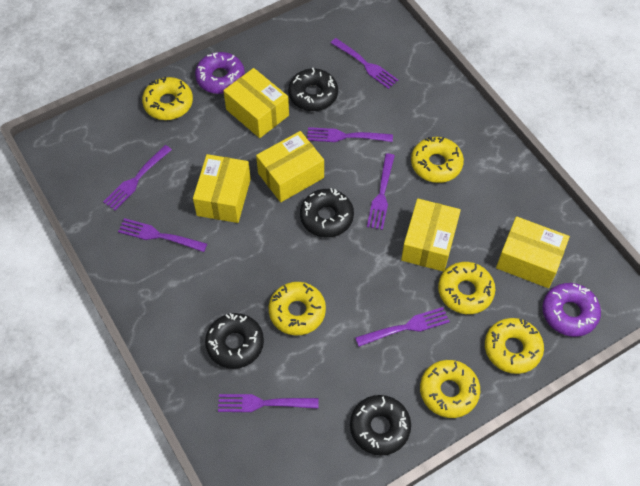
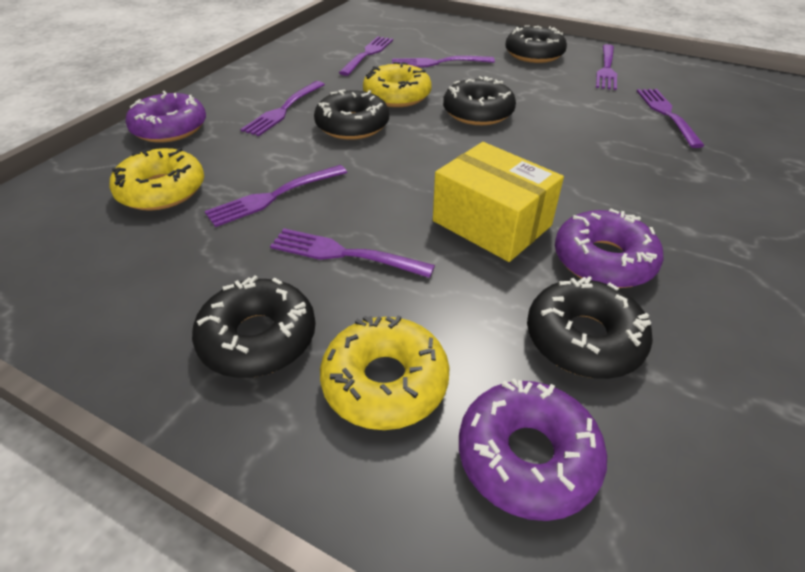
black donut: [205,313,264,369] [288,68,338,111] [300,188,354,237] [350,395,411,456] = 4 -> [192,275,316,378] [314,89,389,140] [443,76,516,125] [505,25,567,63] [527,276,653,379] = 5
purple donut: [195,52,245,94] [542,283,601,337] = 2 -> [126,91,206,143] [459,378,607,521] [555,208,663,288] = 3
yellow box: [193,154,251,223] [223,68,289,138] [256,131,324,202] [401,199,461,272] [496,216,570,288] = 5 -> [433,142,564,262] = 1
yellow donut: [142,76,193,120] [269,282,326,336] [411,137,464,183] [420,360,480,418] [438,262,496,314] [485,318,544,374] = 6 -> [110,148,204,211] [320,315,450,430] [363,62,432,107] = 3

